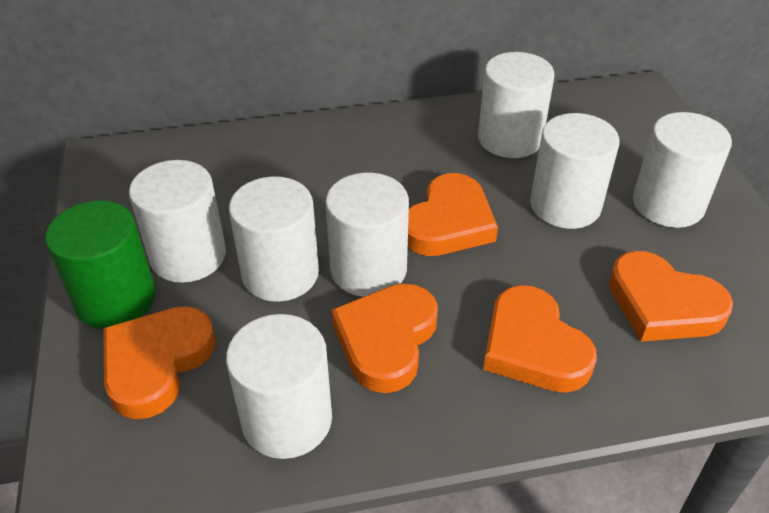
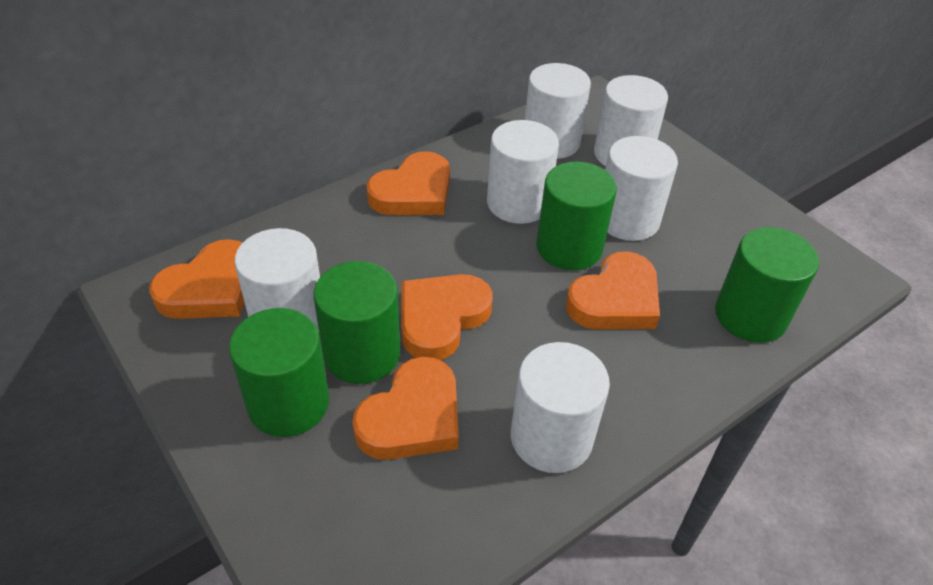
green cylinder: [45,200,156,329] = 1 -> [229,308,329,437] [314,261,400,384] [536,162,617,270] [715,227,819,343] = 4
white cylinder: [129,160,226,283] [226,314,332,459] [229,176,319,302] [326,173,409,297] [478,52,554,158] [530,113,619,229] [633,112,732,228] = 7 -> [235,228,320,332] [487,120,559,224] [511,342,610,473] [525,63,591,159] [594,75,668,166] [605,136,678,241] = 6

